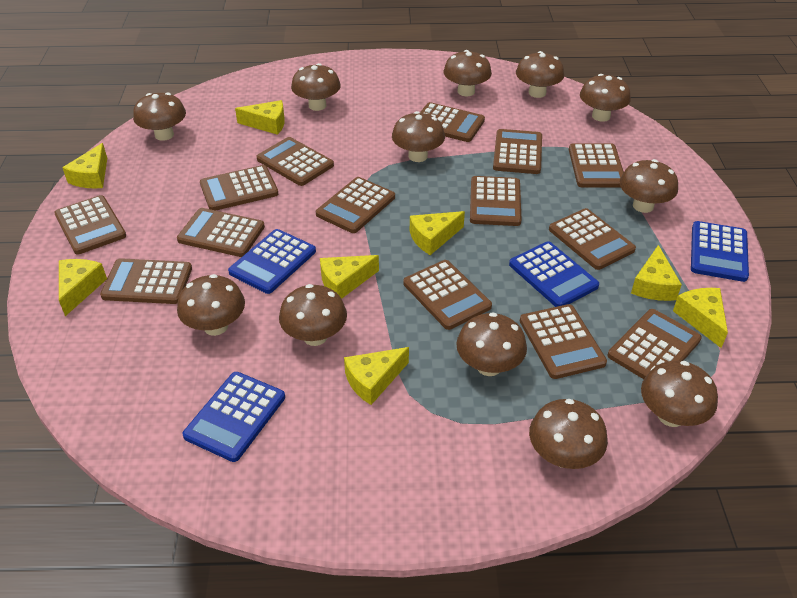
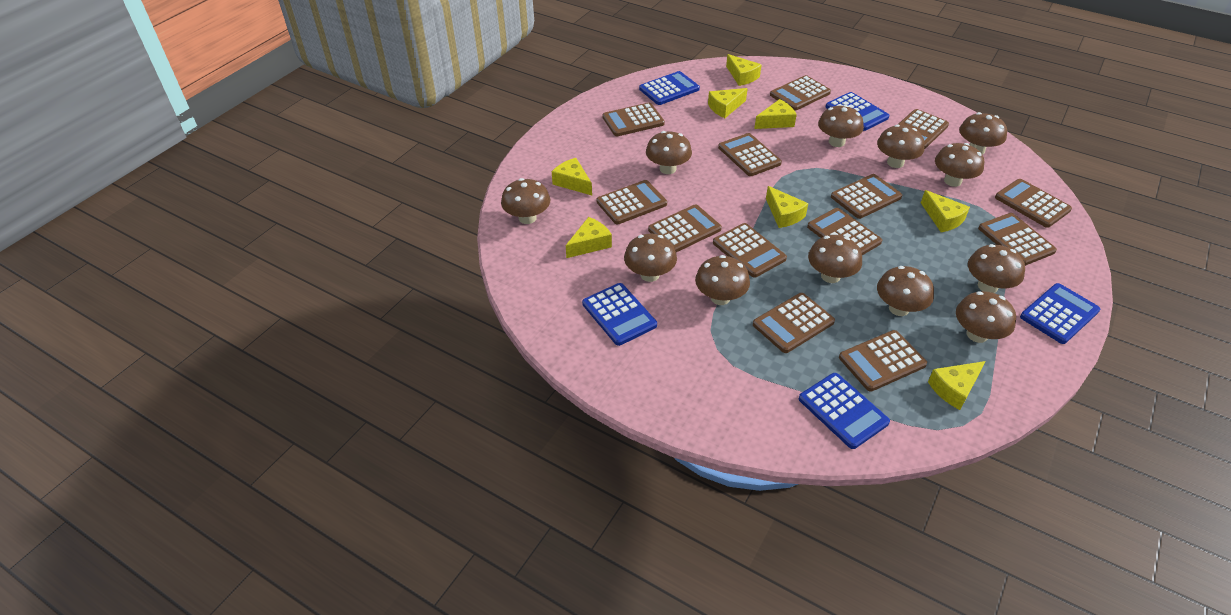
blue calculator: [183,372,285,462] [228,229,316,294] [509,241,599,307] [691,221,749,282] = 4 -> [582,283,657,346] [639,71,700,105] [799,373,890,449] [826,92,889,131] [1020,283,1100,344] = 5
brown calculator: [54,195,126,254] [100,258,192,304] [177,208,265,257] [200,165,278,211] [256,137,334,186] [316,177,395,233] [403,260,492,330] [420,102,485,142] [470,176,522,226] [493,129,542,174] [520,304,607,379] [549,208,636,270] [569,143,624,188] [608,309,702,379] = 14 -> [596,180,667,224] [602,103,665,136] [648,204,722,252] [713,223,787,278] [718,133,782,176] [753,293,835,353] [770,75,831,111] [807,208,882,255] [831,174,902,219] [839,330,927,391] [897,109,949,149] [978,213,1057,266] [995,179,1072,228] = 13

